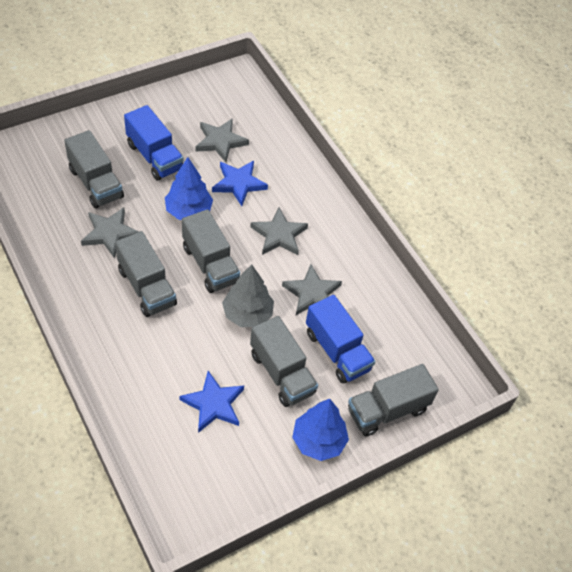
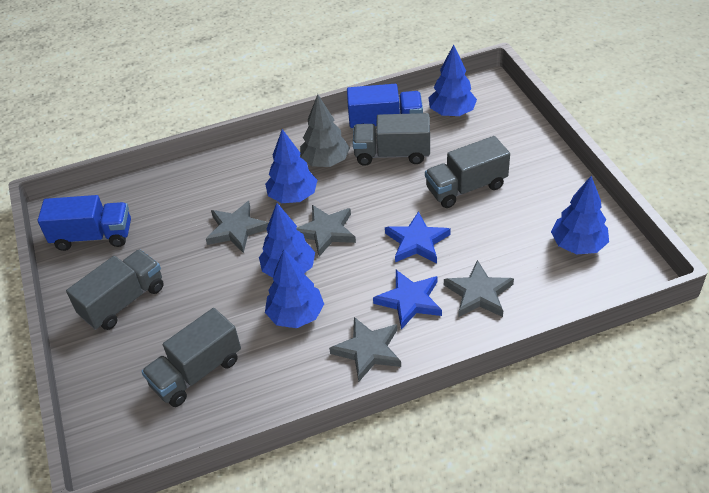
blue tree: [165,157,213,220] [292,399,349,461] = 2 -> [259,203,315,277] [265,129,317,203] [265,249,324,328] [428,45,477,116] [551,176,609,254] = 5
grey truck: [64,130,124,209] [115,231,177,317] [182,209,240,293] [250,316,318,407] [348,364,439,436] = 5 -> [66,249,164,330] [141,308,241,407] [353,113,430,166] [425,136,510,208] = 4

